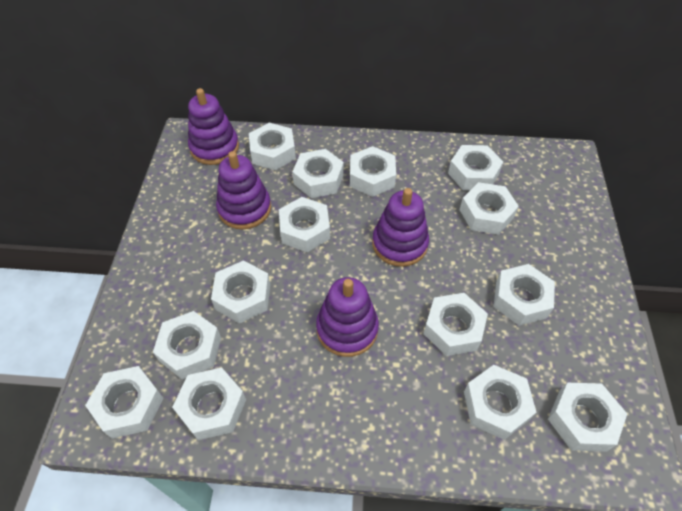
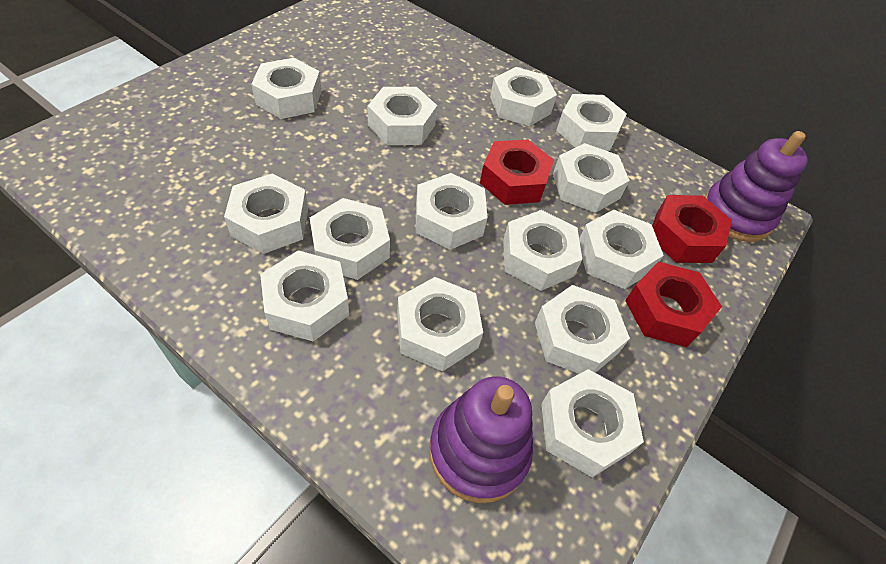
purple stacking toy: [188,88,239,165] [216,151,271,229] [316,277,379,357] [372,188,429,267] = 4 -> [429,376,533,503] [705,131,808,242] = 2
red nut: none = 0 -> [480,140,554,205] [625,262,722,347] [652,195,732,263] = 3

